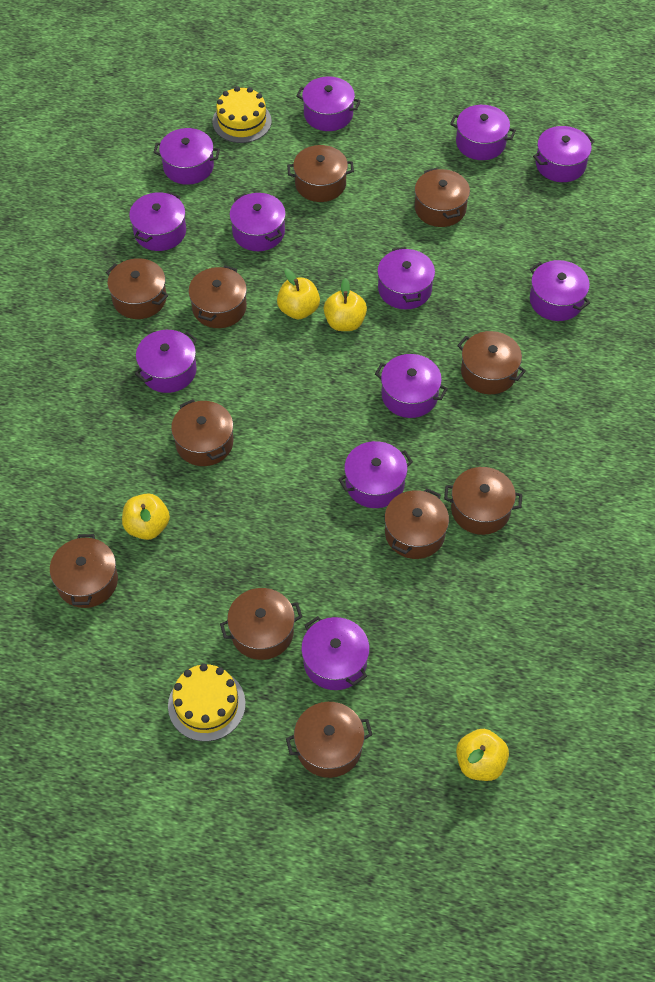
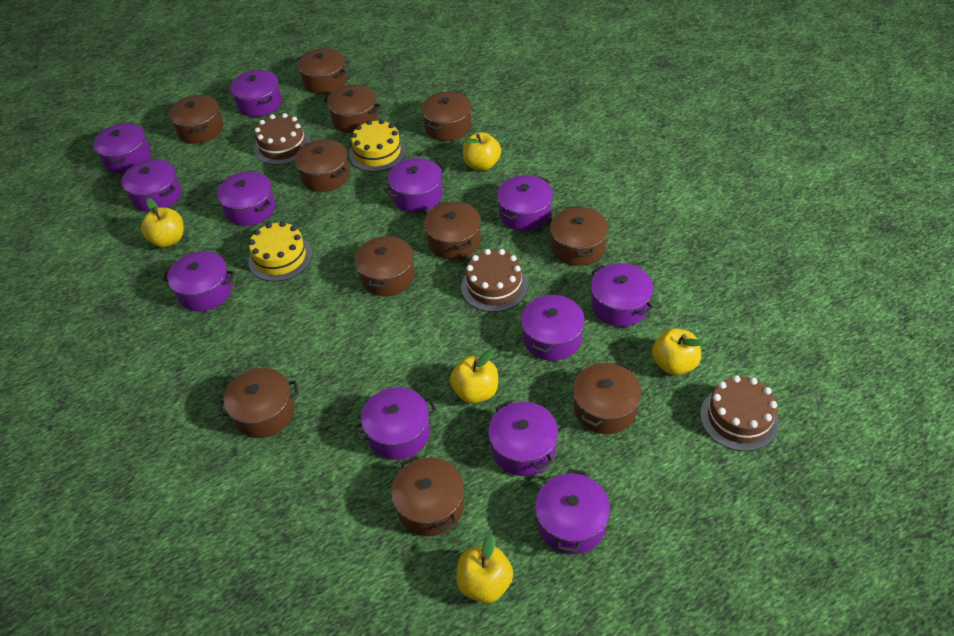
brown cake: none = 0 -> [254,113,311,165] [461,249,528,312] [700,375,779,451] = 3
yellow apple: [122,494,170,540] [277,269,320,319] [324,278,367,331] [456,729,509,781] = 4 -> [141,198,184,247] [450,350,498,404] [456,534,513,603] [463,132,501,171] [652,328,703,375] = 5

